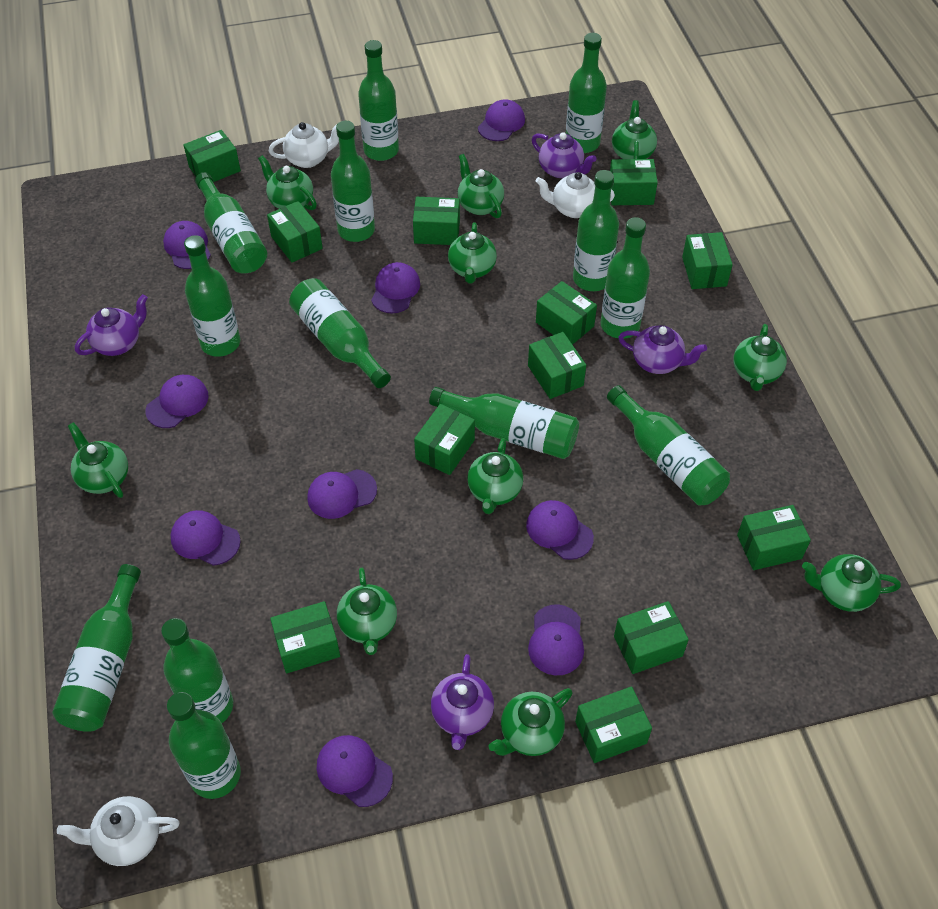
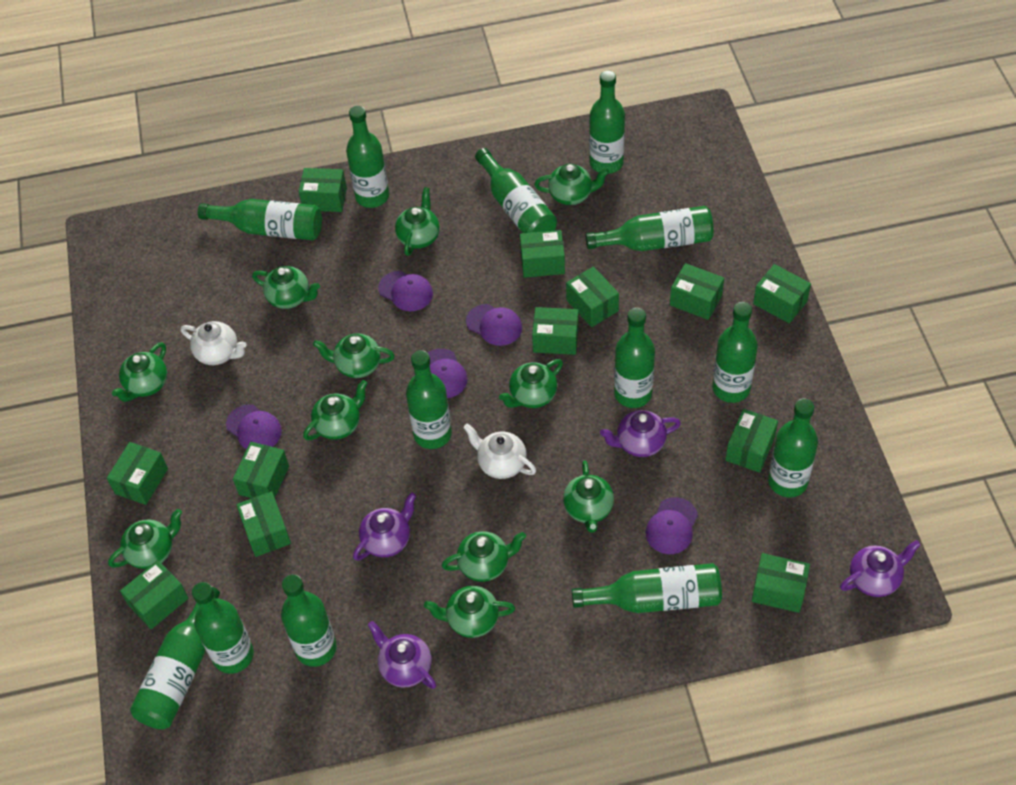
green teapot: [68,422,128,498] [258,155,317,210] [337,568,397,655] [448,222,497,283] [458,154,504,218] [467,438,523,514] [489,688,572,756] [612,100,657,159] [733,324,787,391] [802,554,901,612] = 10 -> [108,509,182,569] [112,342,167,402] [252,266,320,309] [303,380,367,440] [313,333,395,378] [395,187,440,256] [424,586,515,638] [441,531,526,582] [499,359,563,408] [534,164,609,205] [563,460,614,533] = 11
purple cap: [145,375,209,428] [163,221,211,269] [171,510,241,566] [307,469,377,519] [317,735,393,807] [371,262,420,314] [478,99,525,141] [526,500,594,560] [528,604,584,675] = 9 -> [226,404,282,449] [378,271,433,311] [428,349,468,398] [466,304,522,346] [646,497,698,554] = 5
white teapot: [57,796,179,866] [269,122,339,168] [536,172,615,218] = 3 -> [181,321,246,365] [463,424,536,479] = 2

